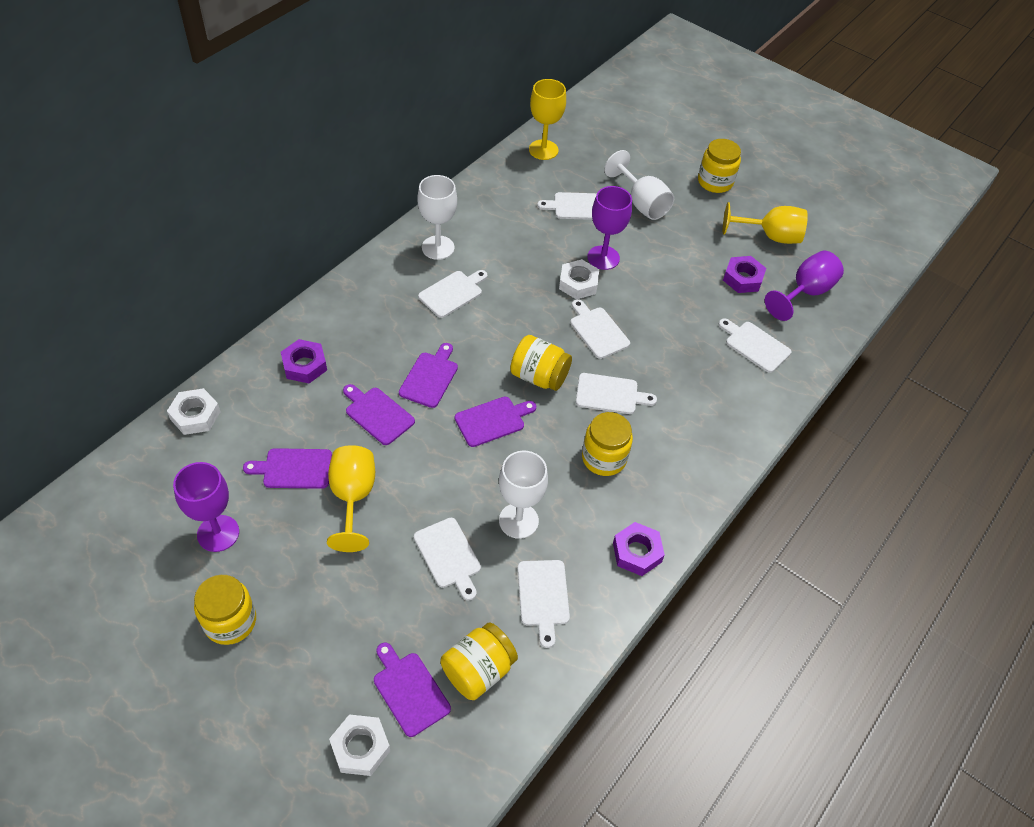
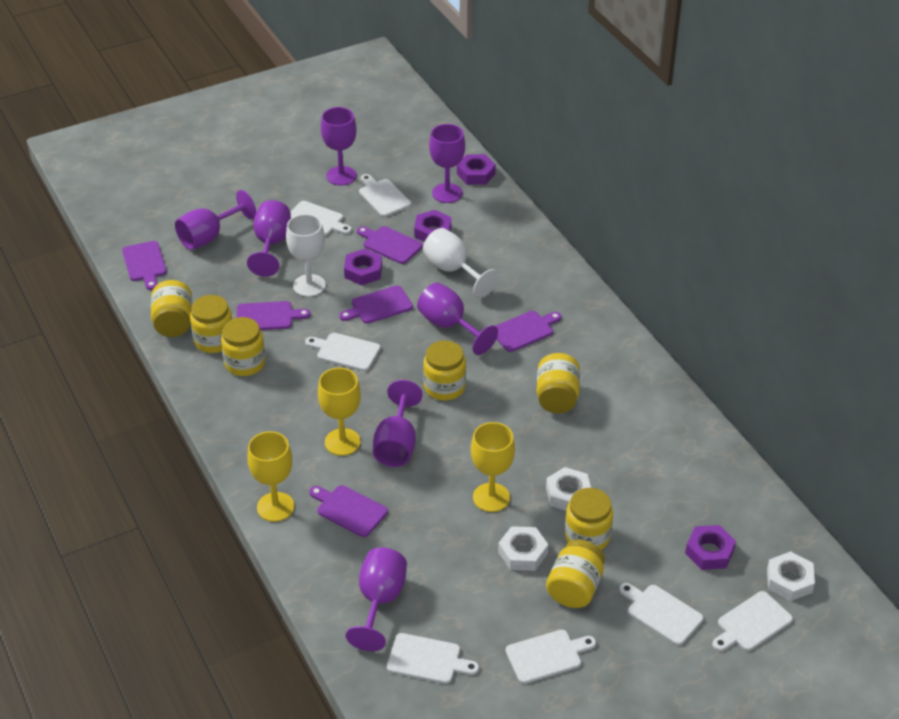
purple cutting board: [243,448,332,489] [343,384,415,445] [374,643,451,737] [399,343,458,408] [455,397,536,447] = 5 -> [122,241,167,290] [237,301,310,330] [309,485,388,537] [339,285,413,324] [357,226,423,264] [496,311,561,352] = 6
purple goblet: [173,462,239,552] [587,186,632,270] [765,251,844,321] = 3 -> [175,190,256,250] [247,200,291,277] [321,107,357,186] [346,547,407,651] [373,380,422,467] [417,282,498,355] [429,124,465,203] = 7
purple nut: [281,339,327,383] [613,522,665,576] [723,256,766,293] = 3 -> [344,249,382,285] [414,210,451,242] [457,154,496,185] [685,525,736,570] = 4
white goblet: [418,175,457,260] [499,451,548,539] [604,150,674,220] = 3 -> [286,214,326,297] [423,228,499,298] = 2
yellow jar: [194,575,256,645] [440,623,518,700] [510,335,572,391] [582,412,633,476] [698,139,741,193] = 5 -> [151,280,193,337] [190,295,232,353] [221,317,266,376] [423,340,466,400] [537,353,580,413] [546,540,605,608] [565,488,613,550] = 7

